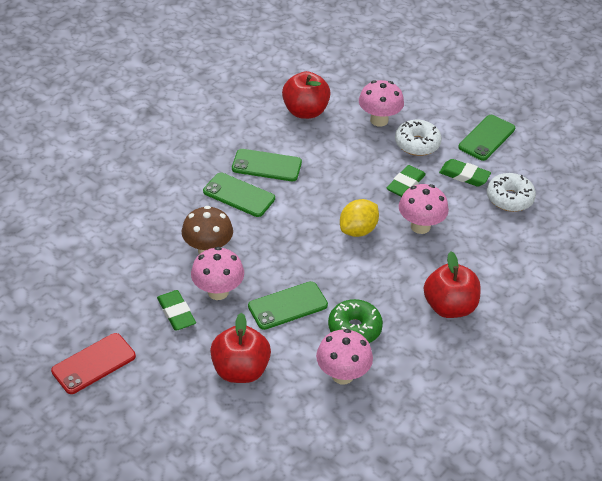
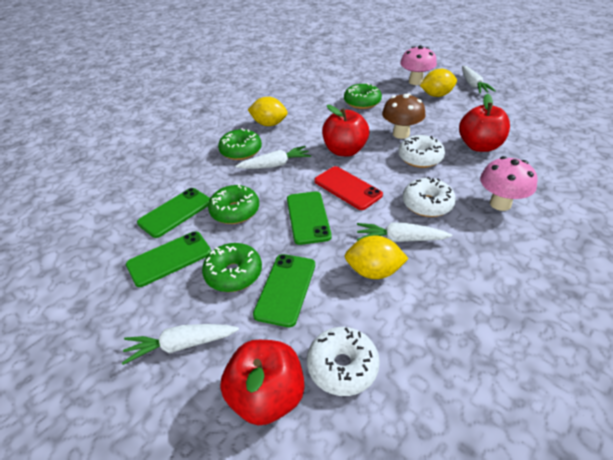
green donut: [328,299,383,343] = 1 -> [202,243,262,292] [208,184,259,224] [218,128,262,160] [344,83,382,109] = 4
green eraser: [157,290,196,331] [387,165,426,197] [439,159,491,187] = 3 -> none = 0
pink mushroom: [191,247,244,300] [316,329,373,384] [359,80,404,127] [399,184,449,234] = 4 -> [400,45,437,85] [480,156,538,211] = 2
white carrot: none = 0 -> [122,324,239,365] [235,146,311,169] [357,223,452,242] [462,66,496,93] = 4
white donut: [395,120,442,156] [487,173,536,212] = 2 -> [307,327,380,396] [398,135,445,168] [403,177,456,217] = 3
yellow lemon: [340,199,379,237] = 1 -> [248,97,288,126] [345,235,409,279] [420,69,457,97] = 3

